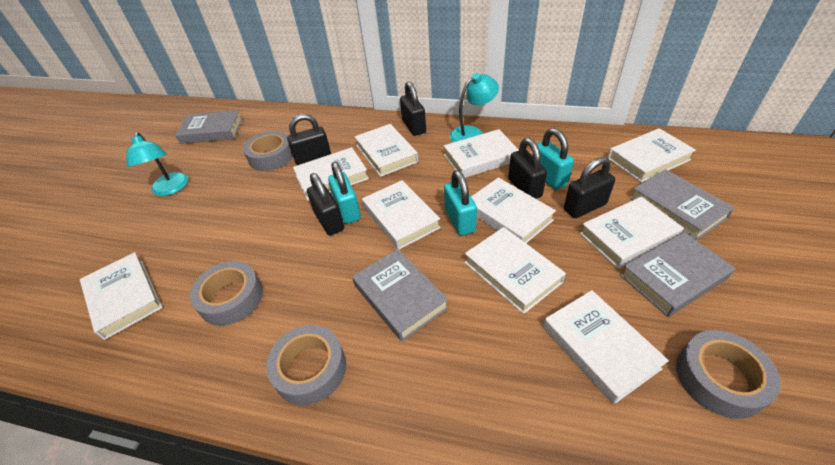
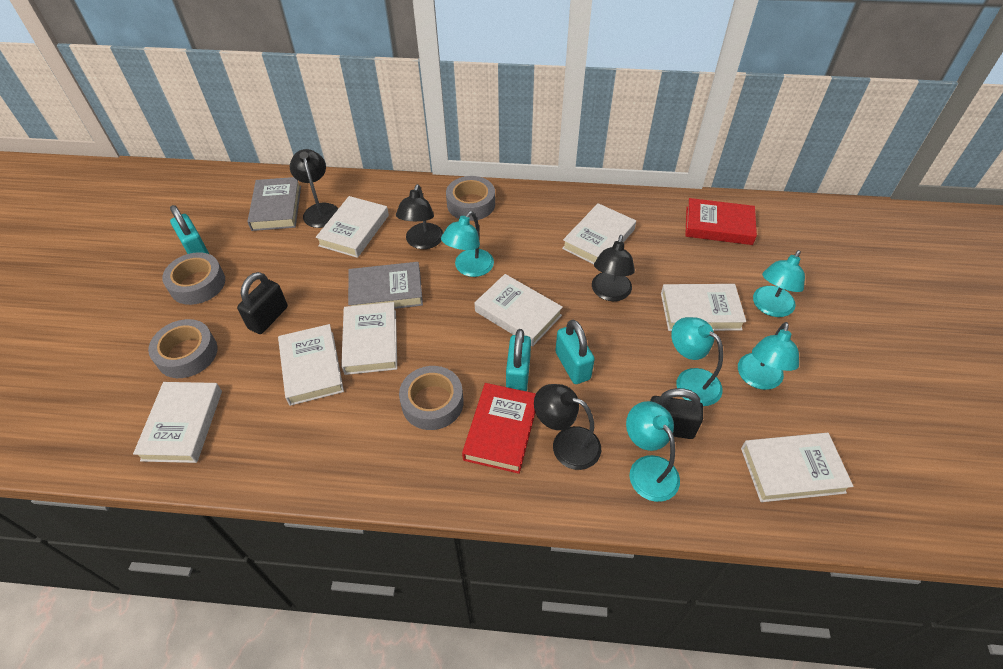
black lamp: none = 0 -> [290,149,338,228] [396,184,443,249] [534,384,601,470] [592,235,635,301] = 4
black padlock: [287,114,331,165] [307,173,344,235] [400,82,426,136] [508,138,547,199] [564,157,615,218] = 5 -> [237,272,288,334] [650,388,703,439] = 2
grey book: [175,110,243,144] [352,249,448,342] [620,232,736,317] [630,169,735,241] = 4 -> [247,177,301,231] [348,262,423,309] = 2
red book: none = 0 -> [462,383,536,474] [685,198,757,245] = 2
turquoise lamp: [126,132,188,196] [450,73,499,142] = 2 -> [441,211,494,277] [626,401,680,502] [671,317,723,406] [738,322,799,390] [753,250,805,317] = 5
white book: [80,252,163,340] [293,147,369,201] [354,124,418,177] [362,180,441,249] [444,129,519,178] [465,227,566,314] [471,177,556,243] [543,290,669,405] [580,197,684,268] [608,128,696,183] = 10 -> [133,382,222,463] [278,324,344,406] [316,196,389,258] [341,302,397,375] [475,274,563,347] [562,203,636,264] [661,284,746,331] [741,433,853,502] = 8

